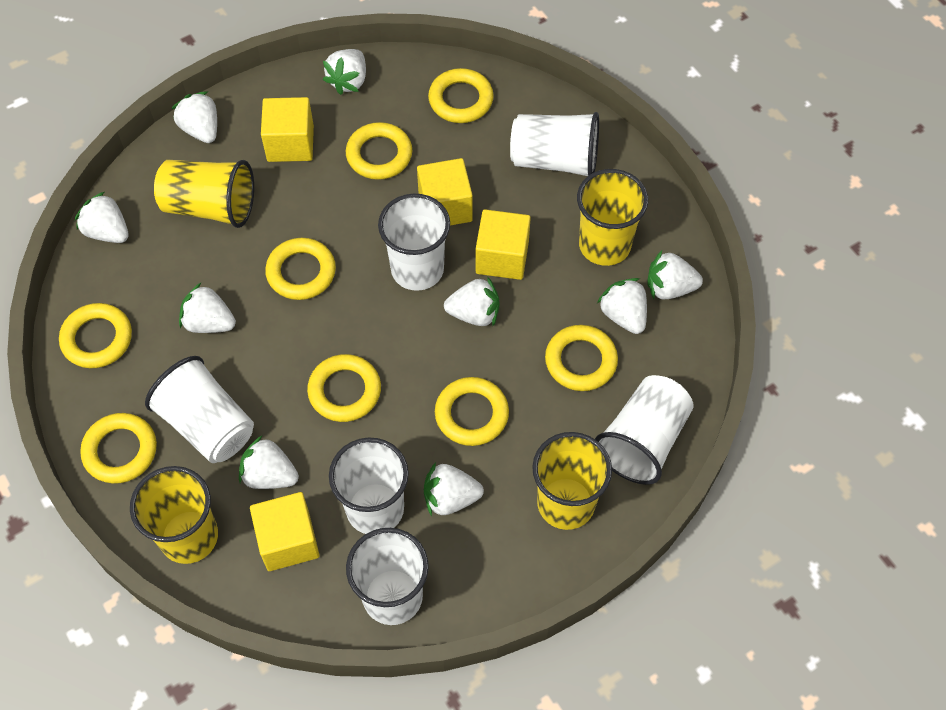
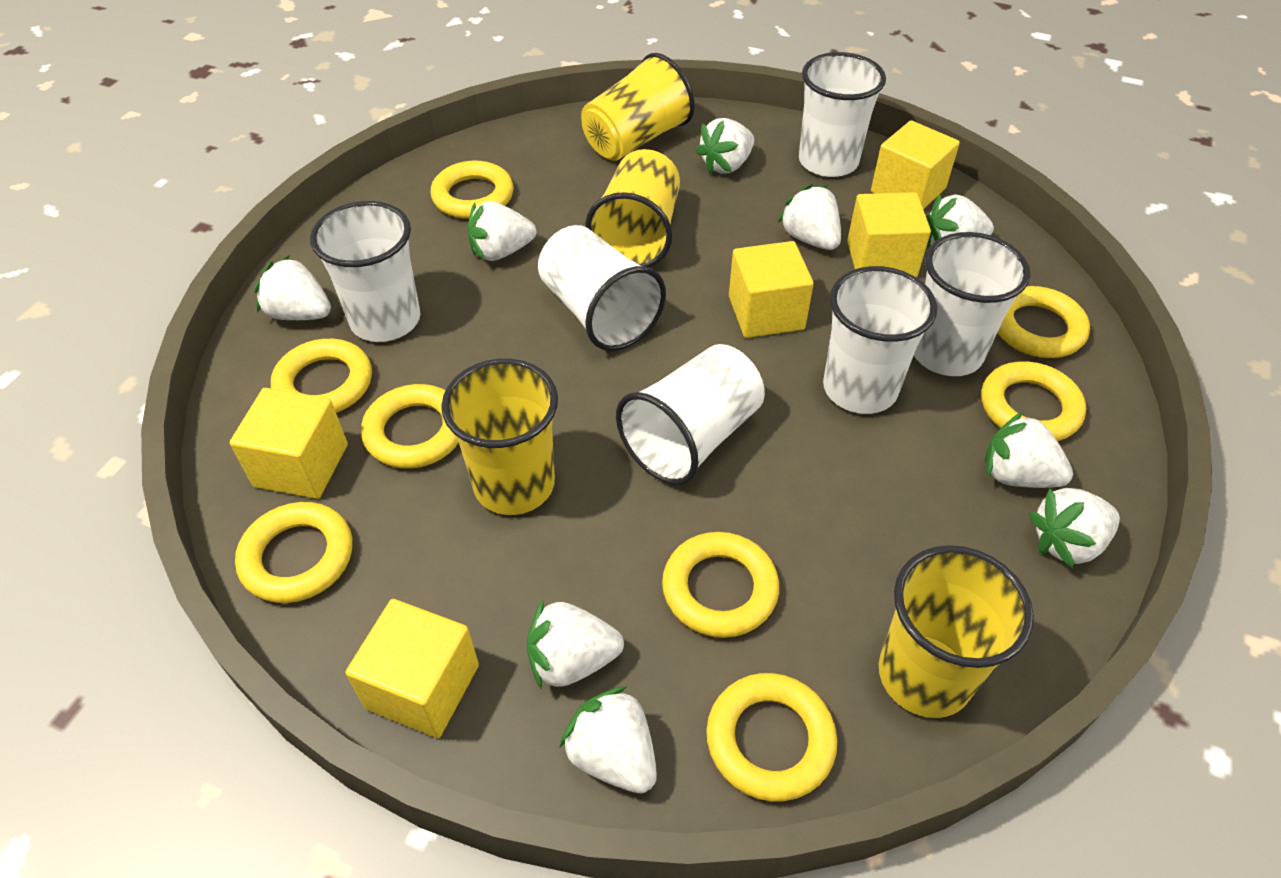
yellow cube: [250,492,320,571] [261,97,314,162] [417,158,473,225] [476,209,531,280] = 4 -> [230,388,348,499] [346,599,479,738] [729,241,814,338] [847,192,931,278] [871,121,960,209] = 5

